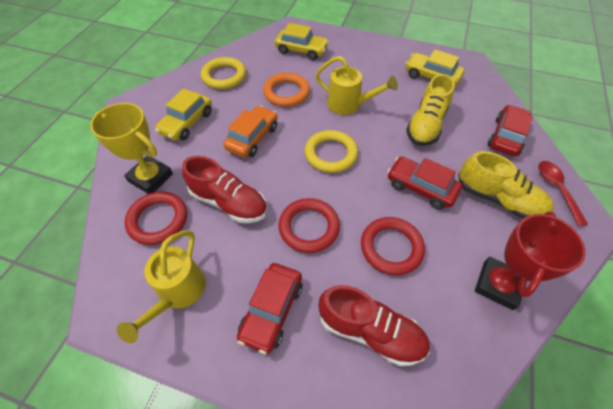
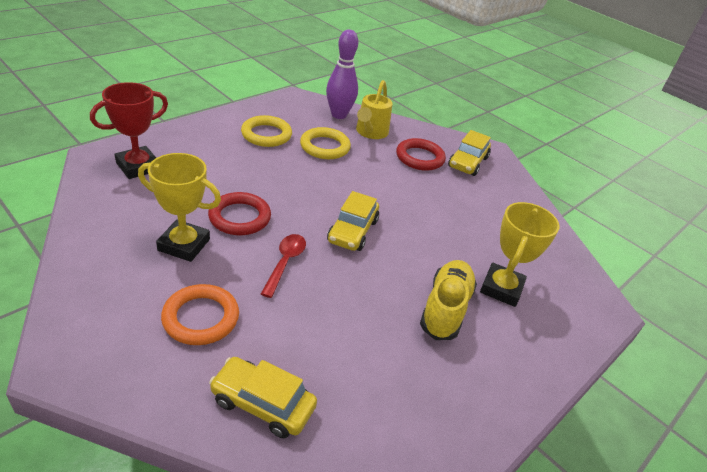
orange car: [224,106,278,158] = 1 -> none = 0
purple bowling pin: none = 0 -> [326,29,358,119] = 1
red car: [237,263,302,354] [388,156,462,209] [488,105,533,156] = 3 -> none = 0
red ring: [125,191,187,245] [278,198,340,253] [361,217,425,275] = 3 -> [208,192,271,235] [396,138,446,171] = 2
red shoe: [182,156,267,223] [318,285,430,366] = 2 -> none = 0
yellow shoe: [406,74,455,146] [458,151,554,219] = 2 -> [420,260,477,340] = 1
yellow trophy: [90,103,173,194] = 1 -> [138,153,221,262] [480,202,560,307] = 2
yellow watering can: [117,230,206,343] [315,56,398,115] = 2 -> [356,80,392,139] = 1

